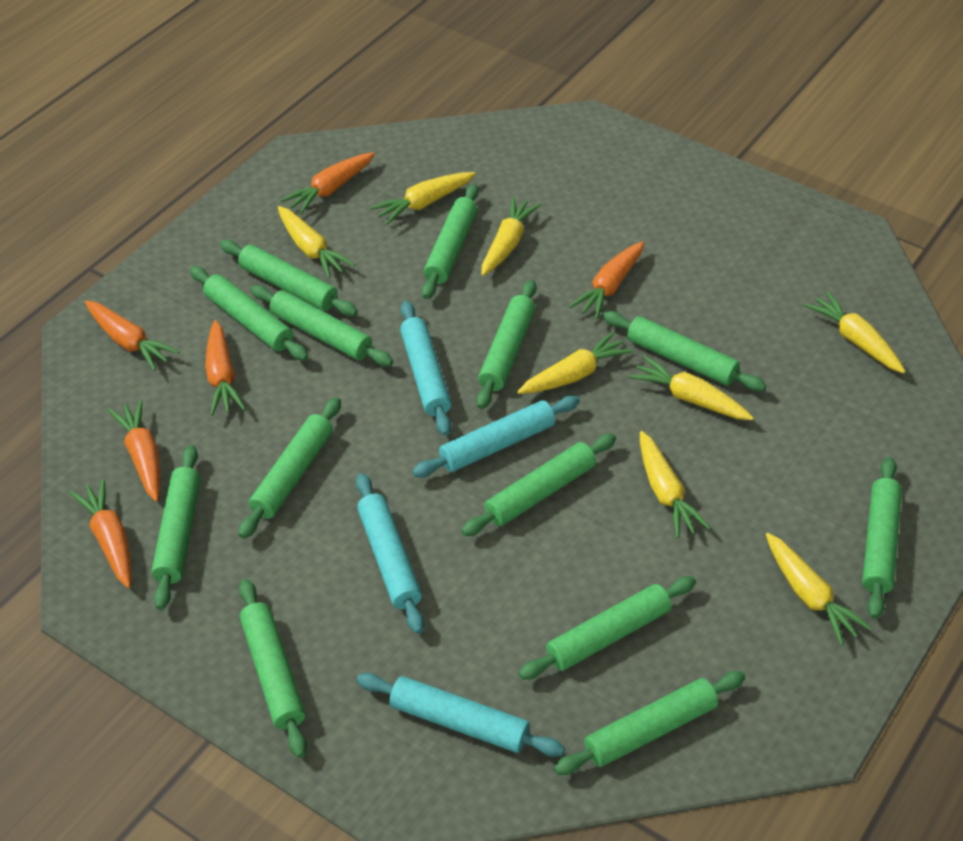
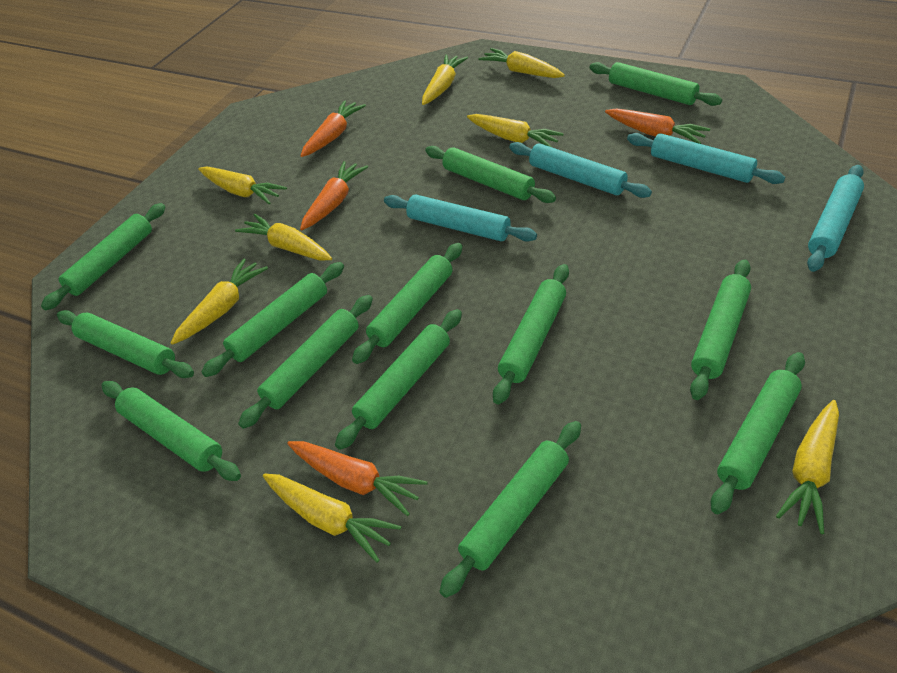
orange carrot: [69,479,131,588] [85,300,179,371] [108,399,160,502] [205,320,246,416] [280,152,375,215] [569,241,644,319] = 6 -> [287,441,427,516] [300,161,368,230] [301,100,366,157] [605,108,710,144] = 4

